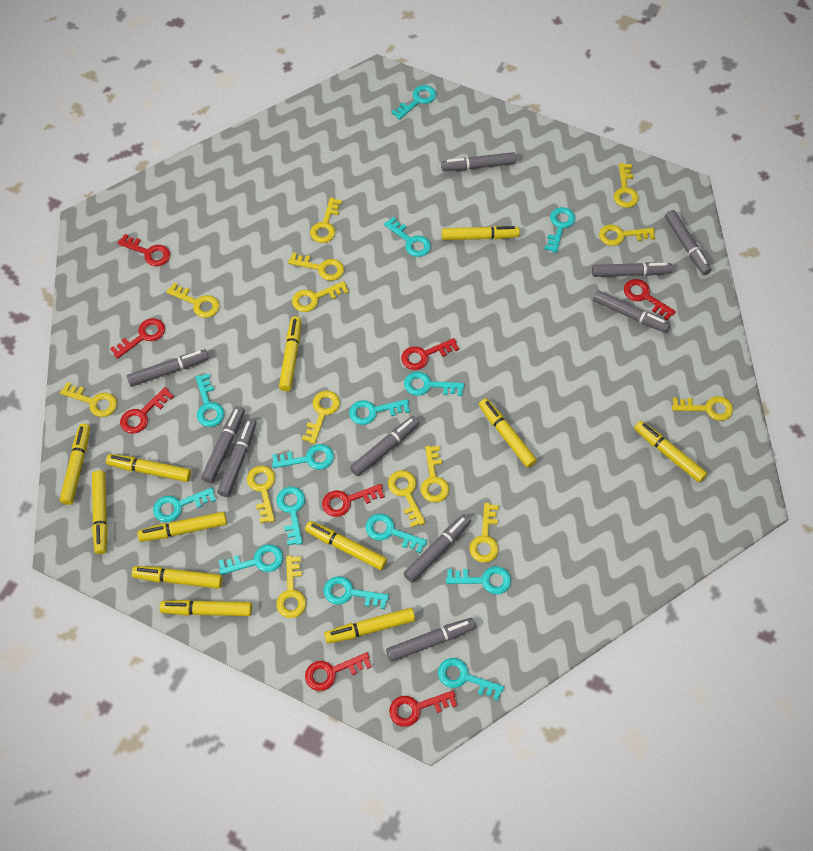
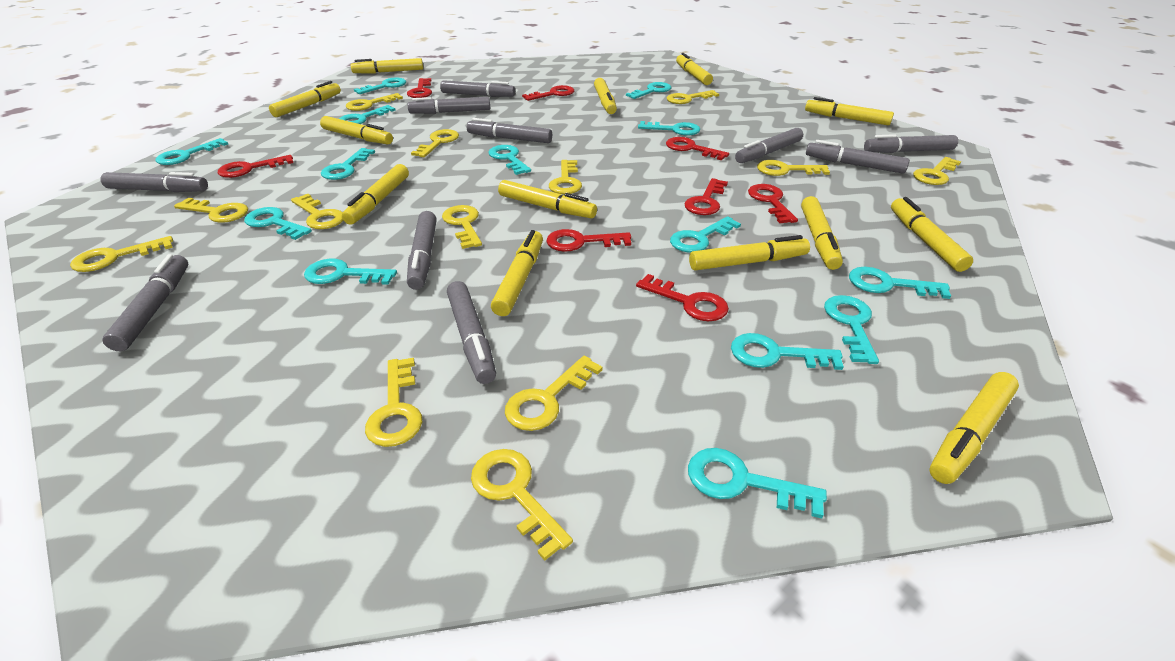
yellow key: [60,382,117,417] [166,283,220,318] [247,466,275,523] [276,556,306,618] [288,252,344,281] [292,281,349,312] [302,391,340,444] [310,197,342,243] [388,470,425,527] [421,446,449,502] [469,503,499,563] [599,225,655,246] [614,163,639,208] [672,396,733,421] = 14 -> [70,236,173,272] [174,198,248,223] [291,194,343,229] [346,93,403,111] [365,358,422,447] [411,129,459,157] [442,205,482,249] [471,449,573,561] [505,355,603,431] [549,160,582,194] [667,90,719,104] [757,160,830,176] [913,157,961,185] = 13
yellow marker: [60,424,90,505] [92,470,108,554] [106,454,191,482] [132,566,222,589] [137,512,227,542] [160,600,252,616] [279,316,301,391] [305,521,387,570] [324,608,415,644] [442,226,520,240] [479,398,537,468] [634,421,707,483] = 12 -> [269,81,341,117] [320,116,393,145] [342,164,409,225] [351,58,423,74] [491,230,543,316] [498,180,597,219] [594,78,617,114] [676,53,713,85] [689,235,810,270] [801,196,843,270] [805,97,894,125] [891,197,973,272] [929,372,1019,484] = 13

